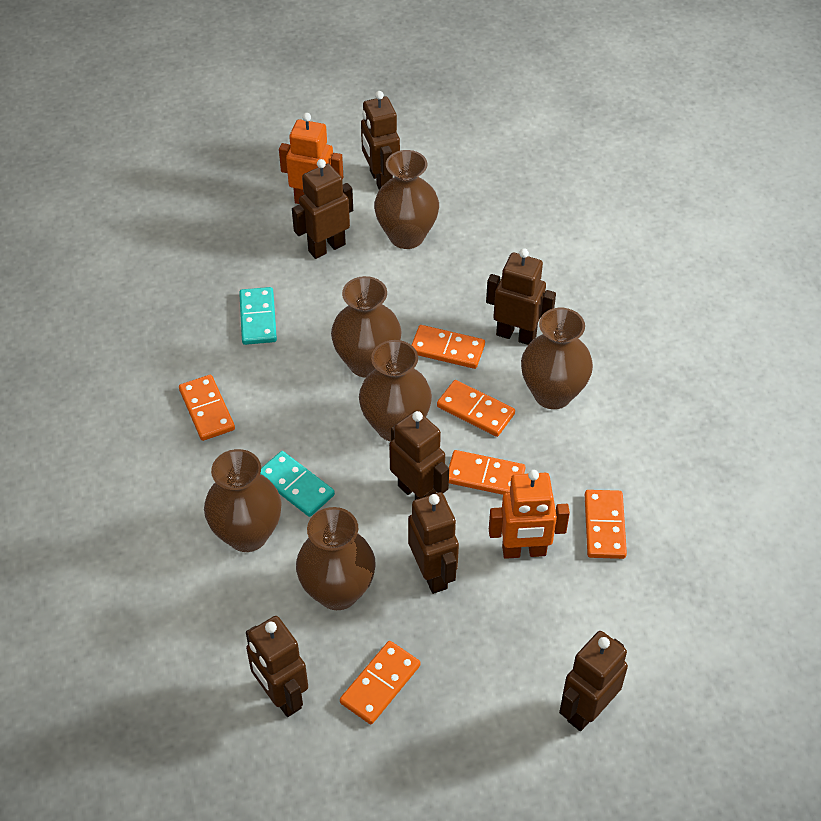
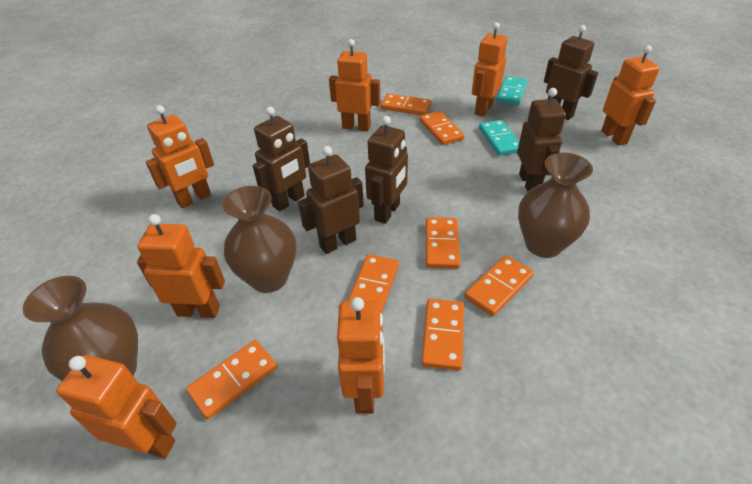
brown robot: [246,616,308,717] [292,159,353,259] [361,91,400,190] [389,410,449,500] [408,492,459,594] [486,248,556,345] [559,631,628,731] = 7 -> [253,107,310,211] [298,146,364,254] [365,116,408,224] [517,88,566,192] [544,25,598,120] = 5
brown vase: [204,449,282,552] [296,507,376,610] [331,276,402,378] [359,340,432,441] [374,150,439,249] [521,308,593,409] = 6 -> [23,276,138,381] [222,186,296,293] [518,152,593,258] = 3
orange domino: [179,375,235,441] [340,641,420,724] [412,325,485,369] [437,380,515,437] [449,450,525,495] [585,490,627,559] = 6 -> [186,340,277,419] [348,254,399,314] [380,94,431,115] [419,111,465,145] [421,299,464,371] [426,217,460,269] [464,255,534,316] = 7
orange robot: [279,113,343,204] [489,470,570,559] = 2 -> [56,355,177,458] [137,214,225,318] [146,105,214,208] [329,39,380,131] [337,297,385,414] [472,22,508,117] [601,45,660,146] = 7

